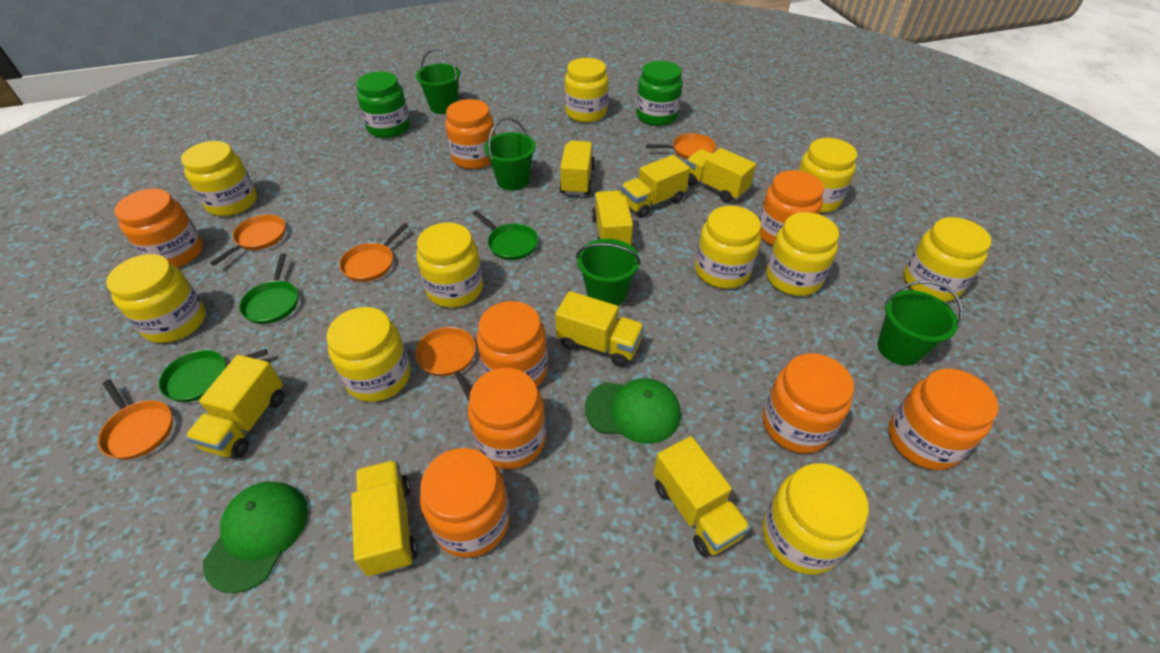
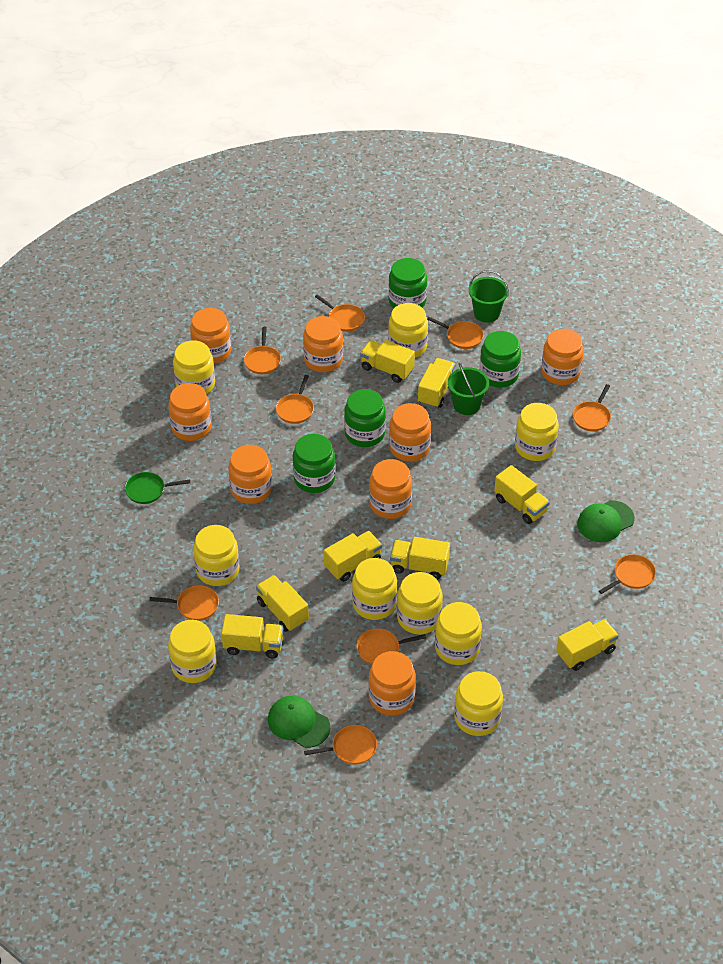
green bucket: [416,48,460,114] [484,118,536,191] [576,239,641,306] [877,280,963,366] = 4 -> [448,363,489,415] [469,270,509,323] = 2
green jar: [356,71,410,138] [636,61,683,126] = 2 -> [293,434,335,493] [344,389,386,447] [388,258,427,308] [480,331,521,388] = 4
green pan: [159,349,268,402] [239,253,298,324] [472,211,538,260] = 3 -> [125,472,190,504] = 1
orange pan: [98,380,173,460] [210,214,285,265] [339,223,409,282] [415,327,476,400] [646,133,716,159] = 5 -> [149,585,219,621] [244,327,281,374] [276,375,314,424] [304,725,377,764] [315,294,365,332] [356,629,426,664] [427,317,484,349] [573,384,611,431] [599,554,656,594] = 9
yellow jar: [106,254,206,343] [181,141,257,216] [326,307,411,402] [416,223,483,308] [565,58,608,123] [695,206,761,289] [762,463,869,575] [766,212,839,296] [798,138,857,213] [904,217,991,302] = 10 -> [168,620,217,683] [173,340,215,394] [193,525,239,586] [352,558,397,620] [388,303,428,358] [397,572,443,635] [435,602,482,665] [454,671,503,736] [515,403,559,461] = 9

